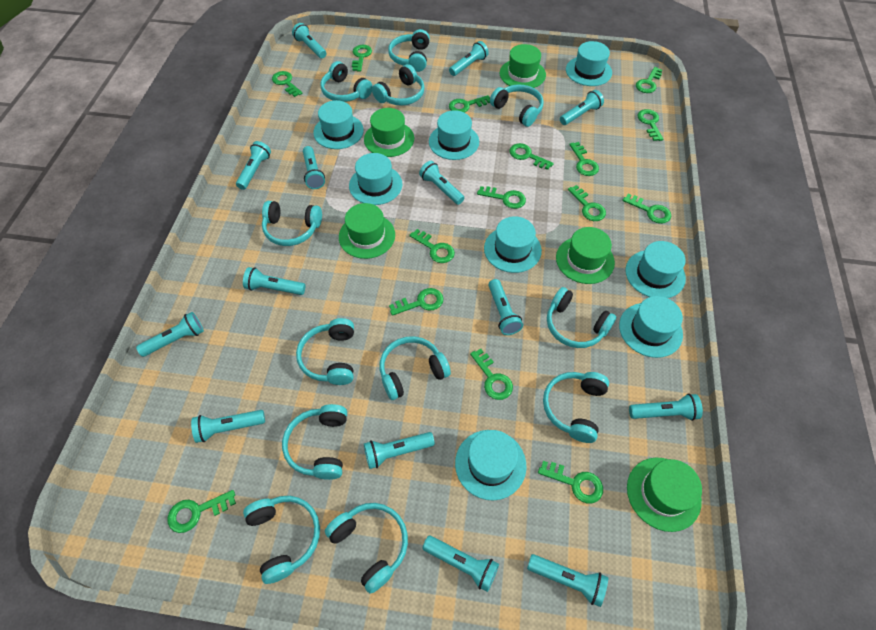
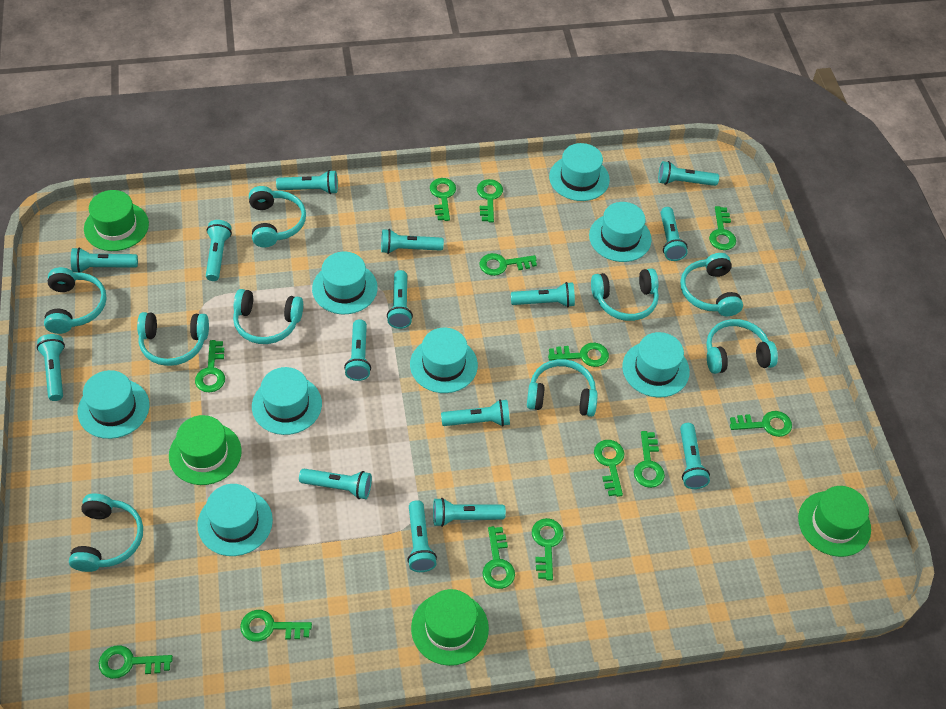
green hat: [339,203,395,259] [364,108,414,157] [500,44,546,88] [556,227,615,284] [627,458,702,532] = 5 -> [84,190,149,251] [169,415,242,485] [411,589,489,666] [798,486,871,557] = 4
green key: [167,490,236,533] [272,71,302,97] [352,45,372,72] [389,288,444,316] [409,229,455,263] [449,95,490,113] [470,349,513,400] [477,186,526,209] [509,143,554,170] [538,461,603,503] [568,185,606,221] [569,142,599,176] [622,194,671,224] [636,67,662,93] [638,109,663,141] = 15 -> [99,645,173,679] [195,340,225,393] [240,610,312,642] [430,178,456,221] [477,179,503,222] [479,253,537,276] [482,526,515,589] [532,518,563,580] [548,343,609,367] [594,440,624,497] [634,431,665,488] [709,206,736,250] [730,411,792,437] = 13
turquoise flashlight: [136,312,204,357] [191,410,265,443] [236,141,271,190] [243,267,305,295] [292,23,326,58] [303,146,325,189] [364,432,435,469] [419,161,464,205] [422,536,499,592] [449,41,489,76] [488,279,523,335] [527,554,608,607] [560,90,604,125] [629,394,703,421] = 14 -> [37,334,65,401] [71,247,138,273] [206,220,232,281] [276,170,338,194] [299,469,372,499] [344,319,371,381] [381,229,444,254] [387,270,413,329] [407,500,437,572] [433,498,506,527] [441,399,510,426] [511,282,575,307] [658,161,719,186] [661,207,688,261] [680,423,710,489] = 15
turquoise headphones: [243,496,320,584] [262,201,322,246] [282,404,347,480] [296,318,354,385] [320,61,373,102] [325,503,408,594] [372,64,425,106] [380,336,451,400] [388,29,430,72] [490,84,543,127] [543,372,609,443] [547,287,616,348] = 12 -> [44,267,107,334] [69,494,143,572] [137,312,209,366] [233,289,303,344] [249,186,306,247] [527,359,598,417] [591,268,659,321] [680,253,743,316] [706,319,778,374] = 9

